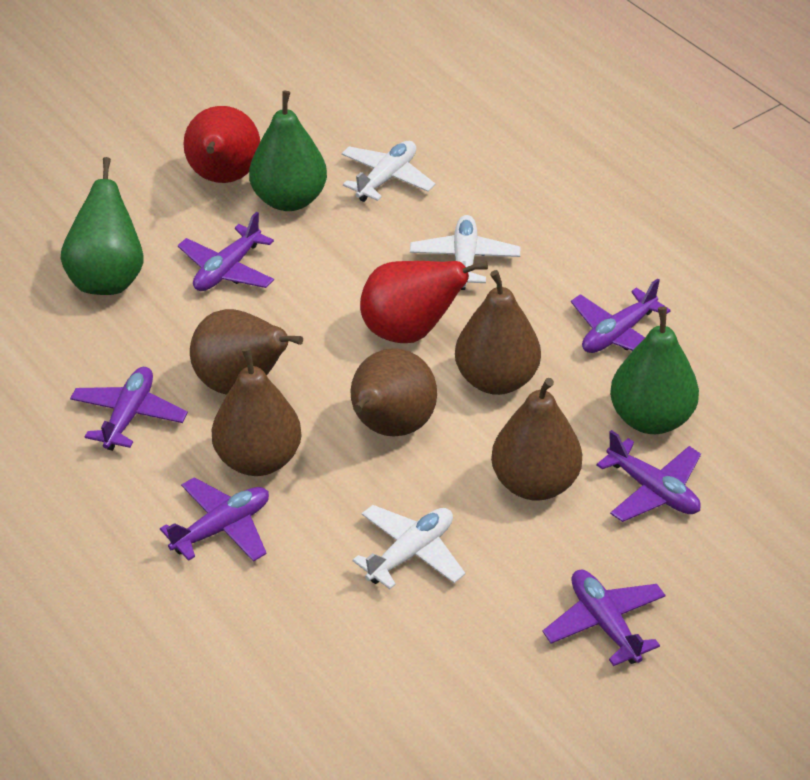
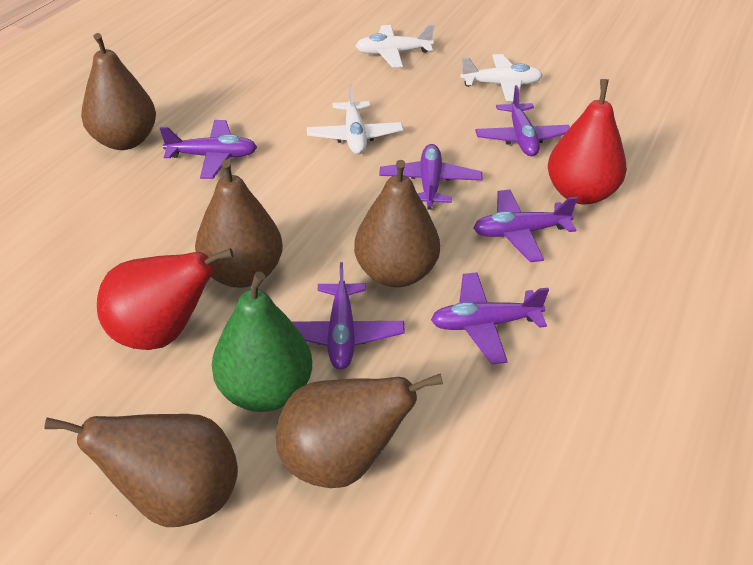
green pear: [61,157,143,295] [249,91,327,211] [610,306,699,434] = 3 -> [212,271,312,412] = 1

